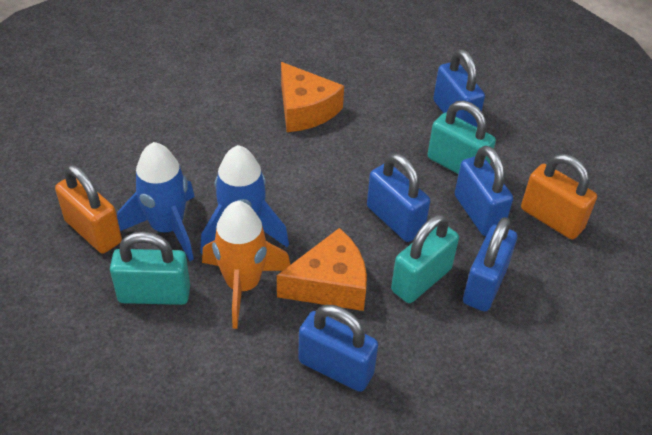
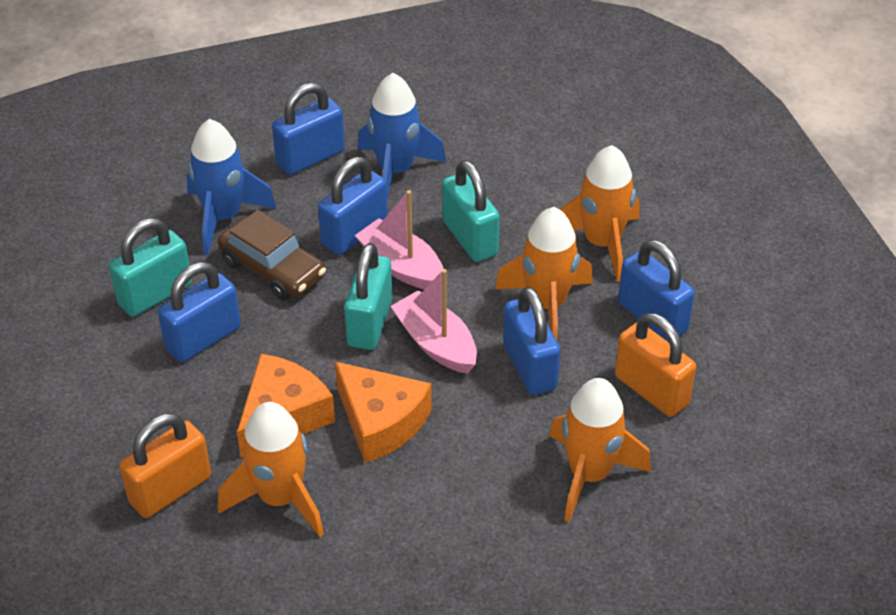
brown car: none = 0 -> [218,210,326,300] = 1
orange rocket: [202,201,290,329] = 1 -> [218,402,324,537] [495,207,593,341] [549,378,651,522] [559,145,639,282] = 4
pink boat: none = 0 -> [355,190,444,289] [391,269,477,374] = 2

